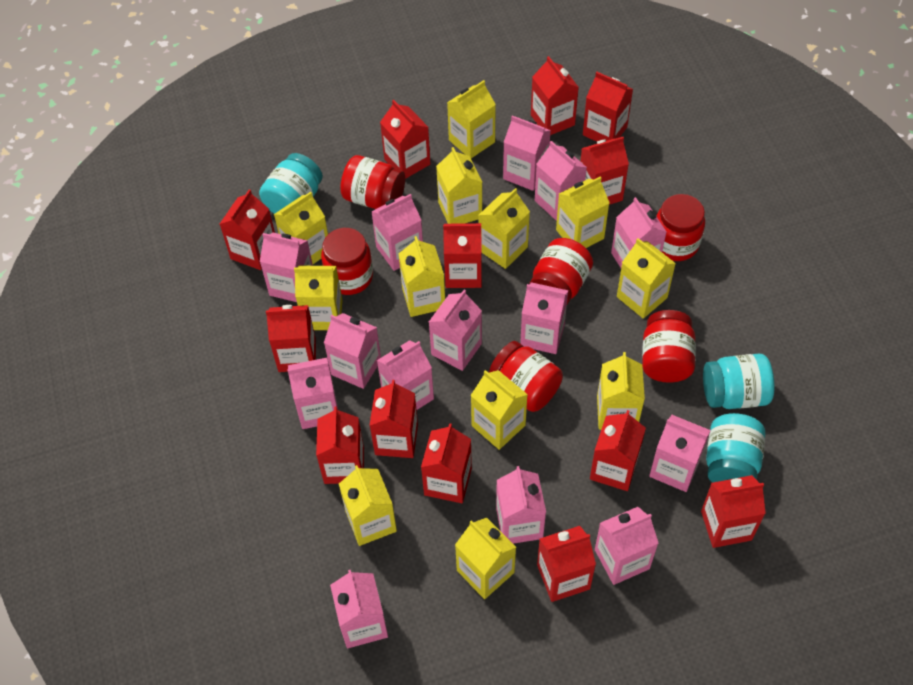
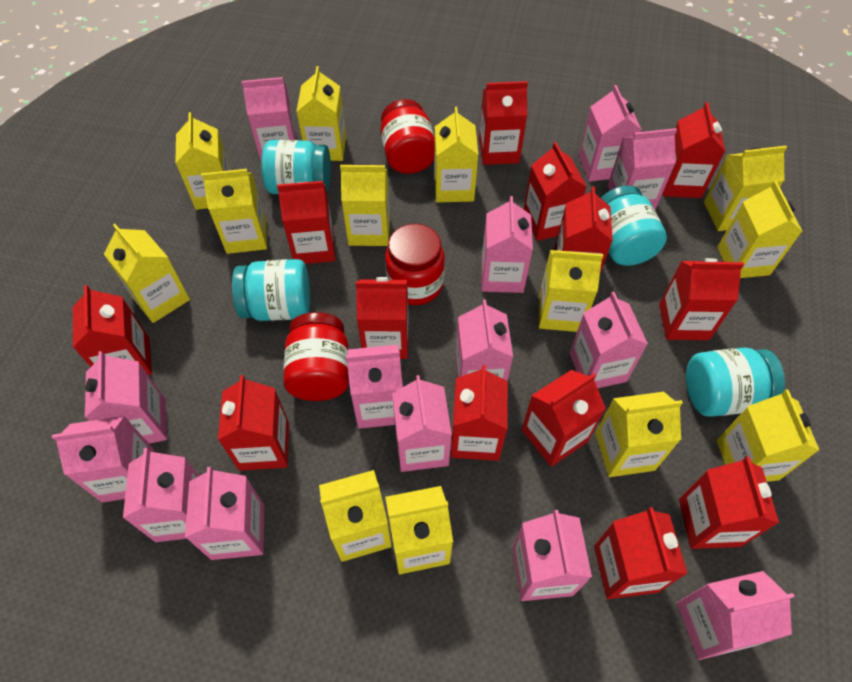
red jar: [321,228,373,295] [340,155,405,209] [489,341,563,412] [530,238,593,304] [642,310,696,383] [657,194,705,261] = 6 -> [283,312,349,401] [380,99,435,174] [385,224,445,305] = 3
turquoise jar: [259,153,323,214] [703,354,774,409] [706,413,765,483] = 3 -> [232,259,310,321] [261,140,331,194] [601,185,667,266] [686,347,785,417] = 4
yellow carton: [274,192,328,264] [294,266,343,330] [339,465,397,546] [399,236,445,317] [436,147,482,224] [447,80,496,158] [455,517,516,599] [471,370,528,450] [478,188,530,269] [556,176,610,248] [597,352,645,430] [617,238,676,318] = 12 -> [104,224,190,323] [175,112,231,210] [201,169,267,254] [296,66,346,161] [319,470,392,562] [340,165,390,246] [385,486,453,574] [434,107,478,203] [539,250,603,332] [595,392,683,477] [704,146,787,231] [717,181,803,278] [717,390,819,482] = 13

